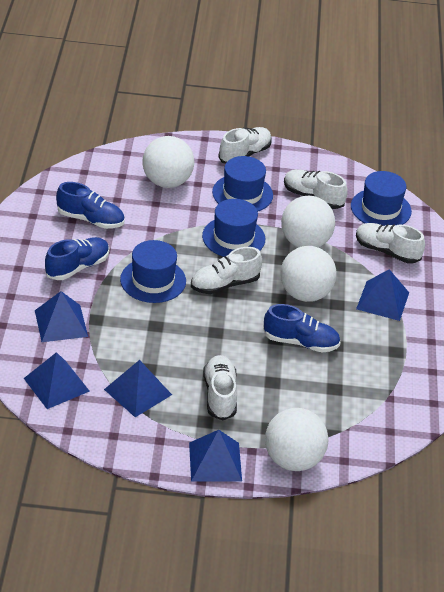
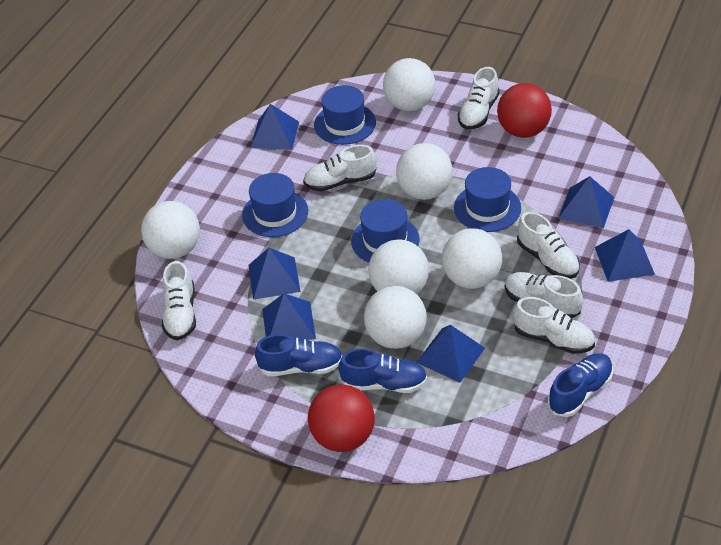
blue pyramid: [24,352,90,409] [35,291,88,342] [104,360,172,417] [189,430,242,482] [356,269,409,321] = 5 -> [248,248,301,300] [250,104,299,150] [262,293,316,340] [416,325,485,383] [558,176,614,228] [595,229,655,282] = 6
red ball: none = 0 -> [308,385,375,452] [497,83,552,138] = 2
white ball: [142,136,194,188] [265,408,328,471] [280,246,337,302] [281,195,335,247] = 4 -> [141,201,200,259] [364,286,427,349] [368,239,429,294] [383,58,436,111] [396,143,453,200] [442,228,502,289] = 6
white shoe: [191,247,262,294] [203,355,237,420] [218,127,272,164] [284,169,348,209] [356,223,425,264] = 5 -> [162,261,196,340] [303,145,376,192] [458,67,499,129] [505,272,583,319] [513,297,595,354] [517,212,580,279] = 6

